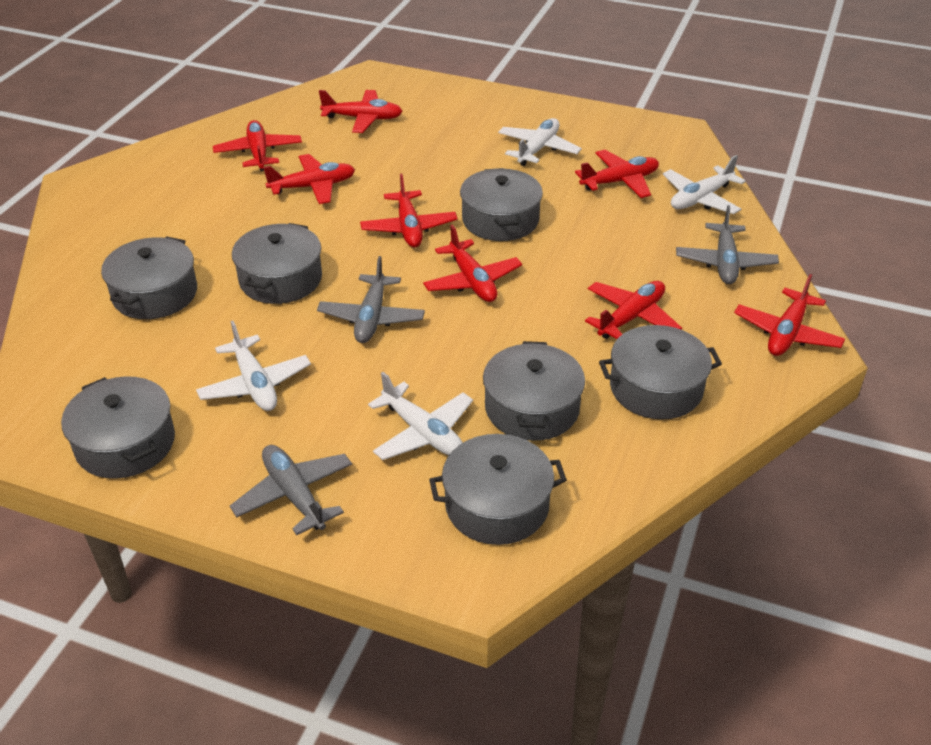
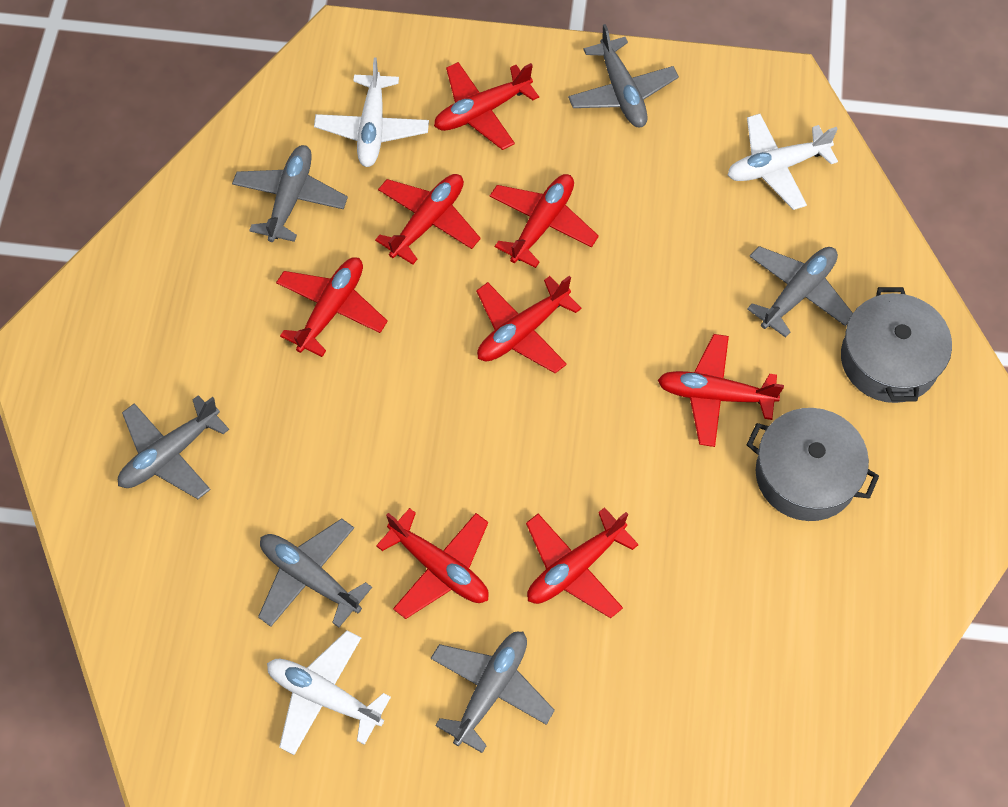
grey plane: [230,445,352,535] [317,256,425,343] [676,205,779,284] = 3 -> [118,395,229,499] [232,145,348,242] [258,518,372,628] [431,632,555,753] [568,24,679,128] [747,246,853,338] = 6
grey pot: [61,376,175,479] [101,236,197,319] [232,223,322,304] [429,434,567,545] [460,168,543,241] [483,341,585,441] [599,325,722,419] = 7 -> [747,408,879,521] [841,287,952,403] = 2
white plane: [196,321,311,411] [368,372,473,460] [498,118,582,166] [663,155,746,214] = 4 -> [267,630,391,755] [314,58,429,167] [728,114,838,210] = 3

